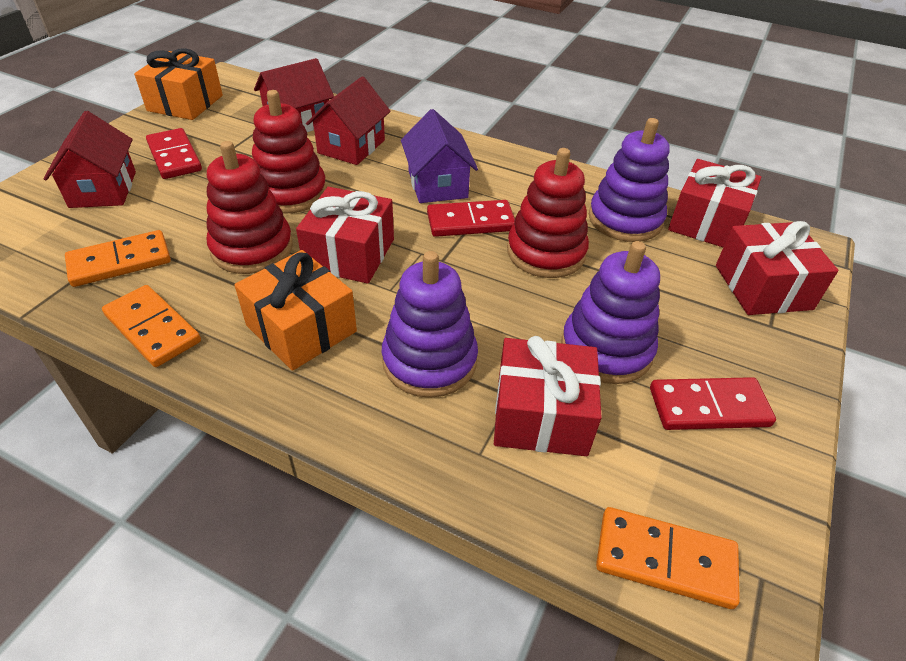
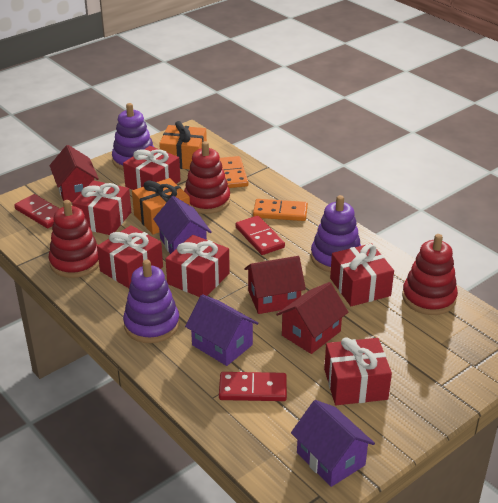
orange domino: [65,230,171,287] [102,285,201,367] [596,507,740,609] = 3 -> [219,156,249,188] [253,199,308,221] = 2
purple house: [401,109,478,203] = 1 -> [153,196,212,254] [185,294,259,366] [291,400,375,487] = 3
red gift: [296,187,394,284] [494,336,602,456] [668,159,761,247] [716,221,838,315] = 4 -> [72,180,131,235] [97,225,163,288] [123,146,181,190] [166,235,230,297] [324,337,392,405] [330,243,394,306] = 6

